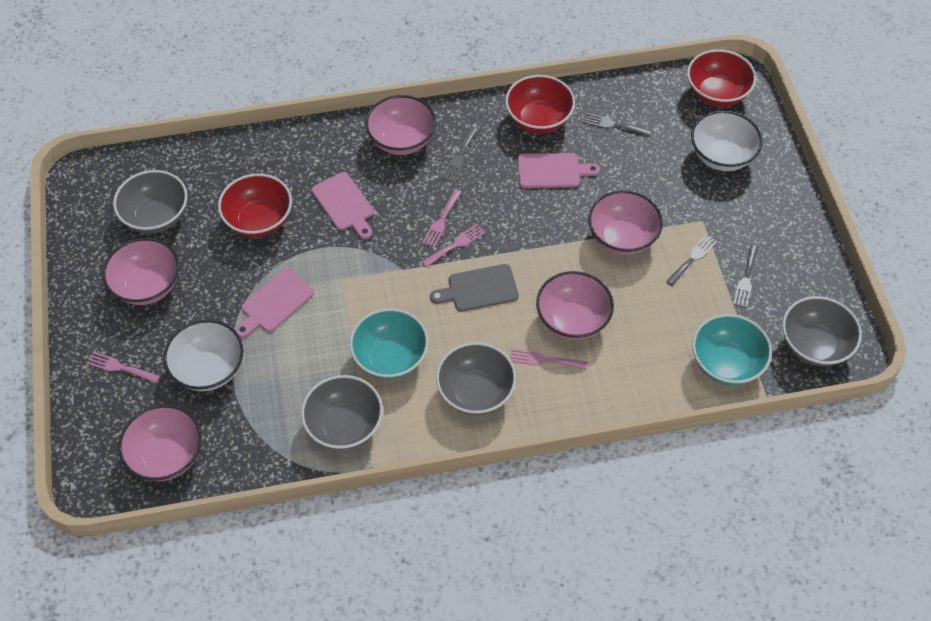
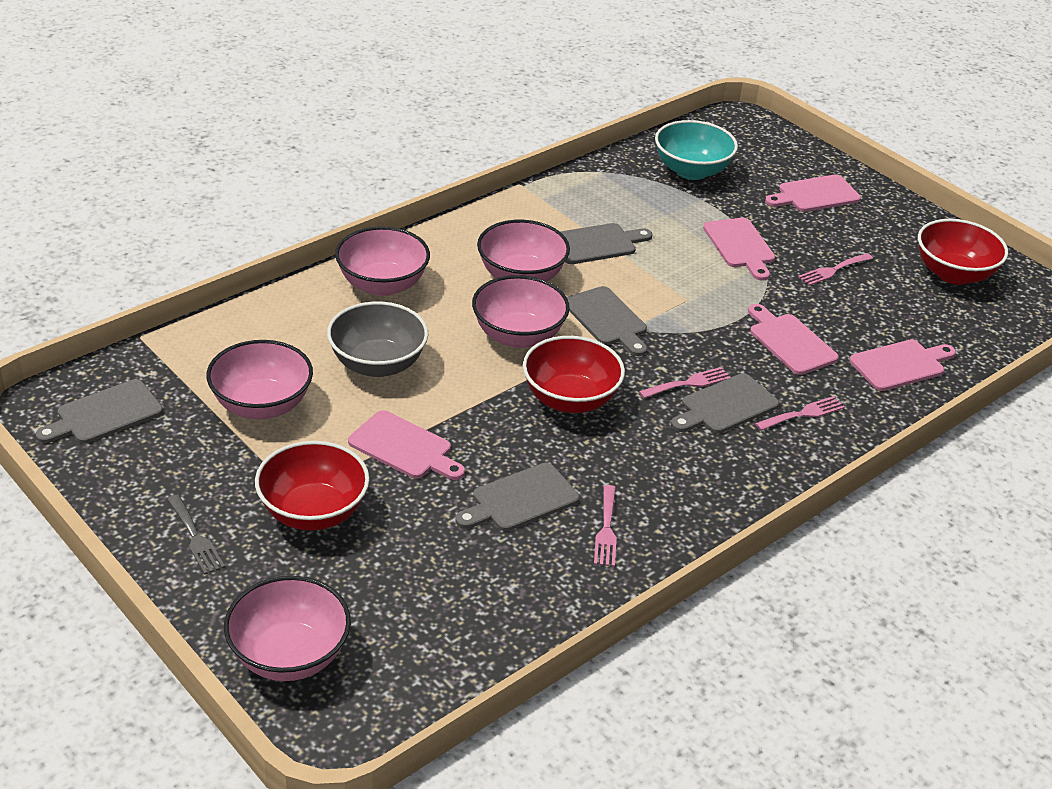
grey bowl: [113,170,187,234] [301,375,383,450] [436,342,516,415] [782,296,862,366] = 4 -> [327,302,428,377] = 1
grey cutting board: [430,264,519,312] = 1 -> [36,379,163,444] [455,463,579,531] [560,223,653,264] [567,286,647,356] [671,373,779,433] = 5
grey fork: [442,127,478,182] [582,113,651,136] [666,234,717,286] [733,245,758,308] = 4 -> [167,495,225,574] = 1
pink cutting board: [235,269,314,338] [312,172,374,239] [518,153,600,188] = 3 -> [348,410,465,480] [703,218,775,280] [748,304,839,375] [765,174,861,212] [850,339,956,391] = 5
turquoise bowl: [349,308,428,379] [692,314,772,385] = 2 -> [655,120,738,180] = 1
white bowl: [163,320,243,391] [691,111,763,171] = 2 -> none = 0

